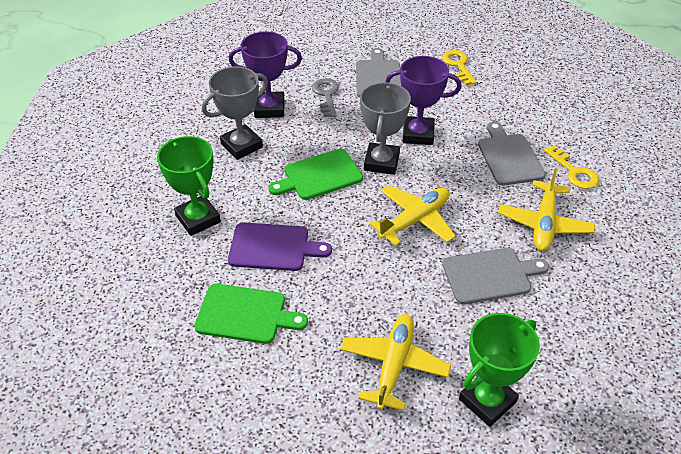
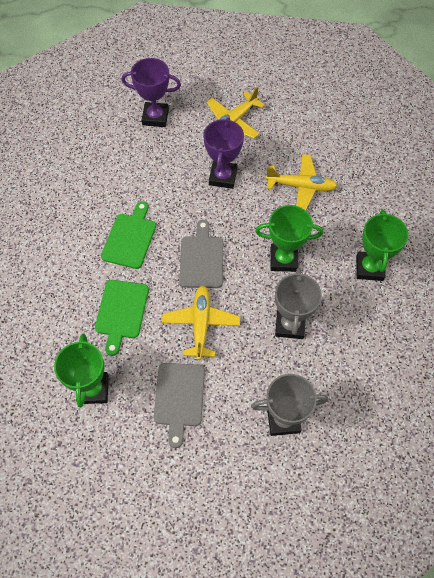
green trophy: [157,136,221,236] [459,313,540,427] = 2 -> [54,334,109,408] [255,205,324,272] [356,210,409,281] = 3
grey cutting board: [356,48,401,98] [442,248,549,304] [478,122,546,186] = 3 -> [154,363,205,448] [179,220,223,288] = 2
grey key: [312,78,339,117] = 1 -> none = 0
purple cutting board: [228,222,332,271] = 1 -> none = 0
yellow key: [442,50,477,85] [544,145,599,189] = 2 -> none = 0

